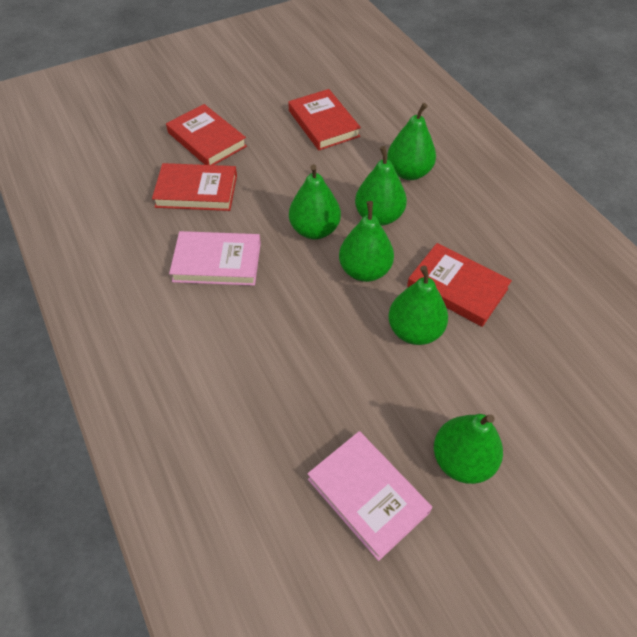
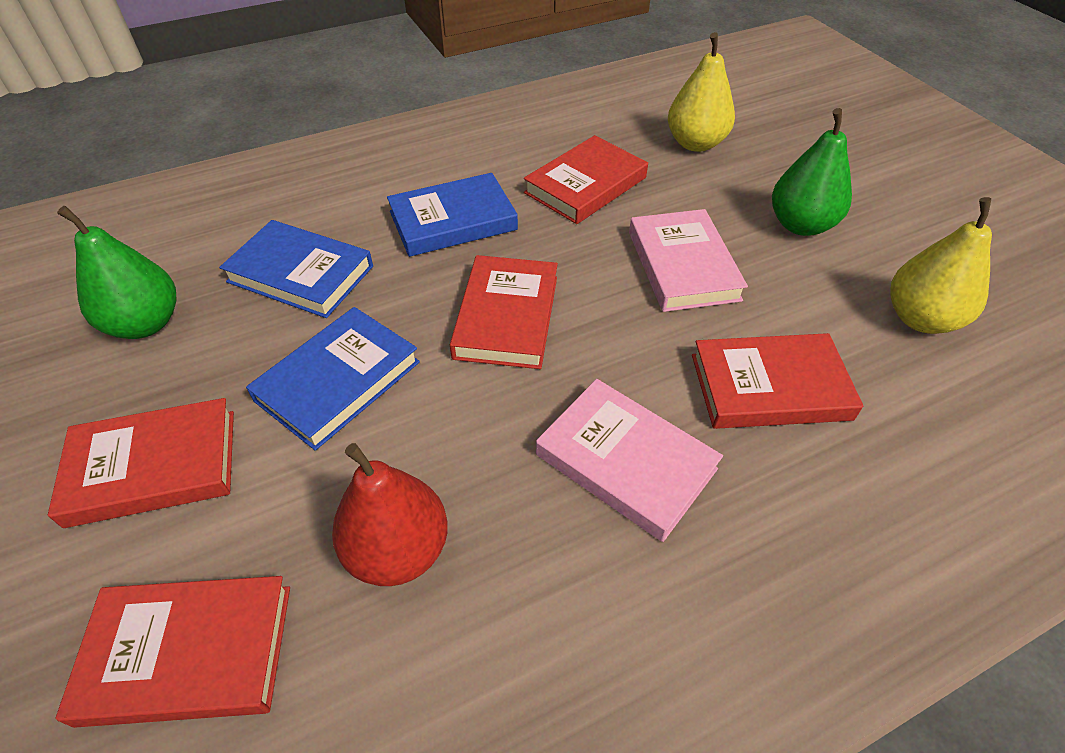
blue book: none = 0 -> [219,220,373,318] [246,307,420,451] [387,173,518,257] = 3
green pear: [289,164,341,240] [339,201,394,282] [355,146,407,226] [387,103,436,180] [388,266,448,345] [434,414,503,484] = 6 -> [57,206,176,339] [772,108,852,236] = 2
red book: [152,163,237,211] [166,104,247,165] [288,89,361,150] [407,243,512,327] = 4 -> [48,398,234,528] [55,576,290,728] [450,255,558,369] [524,135,648,224] [692,333,863,429] = 5
red pear: none = 0 -> [332,443,448,586] = 1
yellow pear: none = 0 -> [668,32,735,152] [890,197,992,334] = 2

